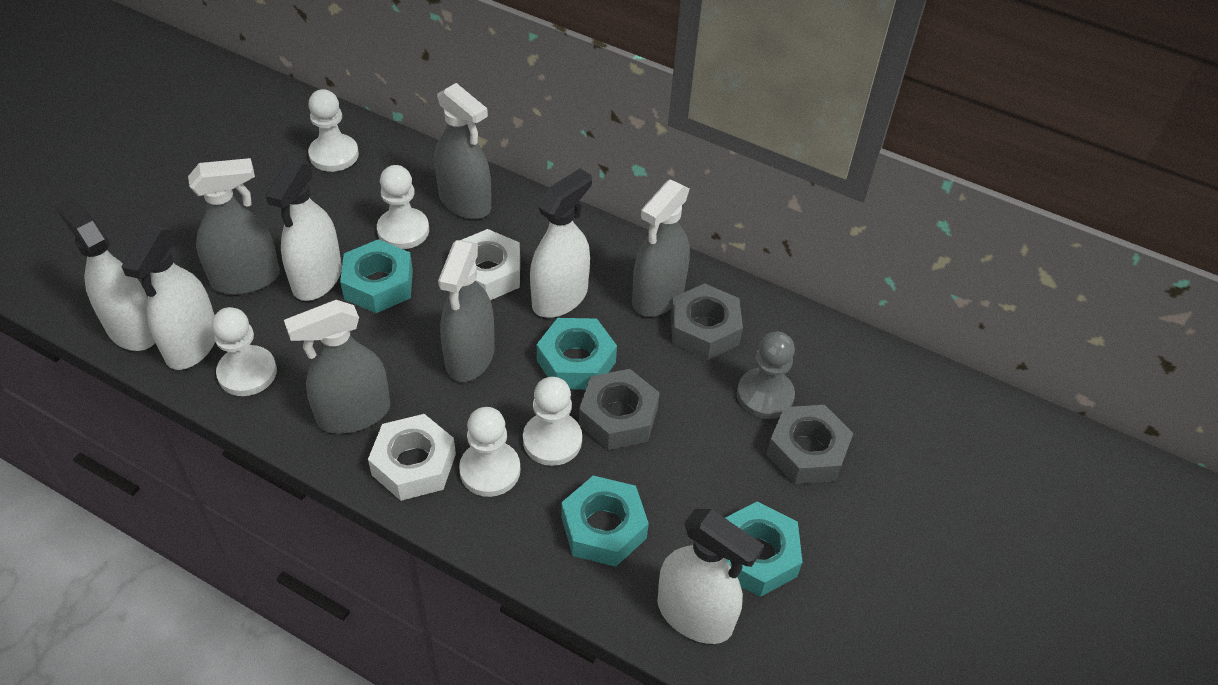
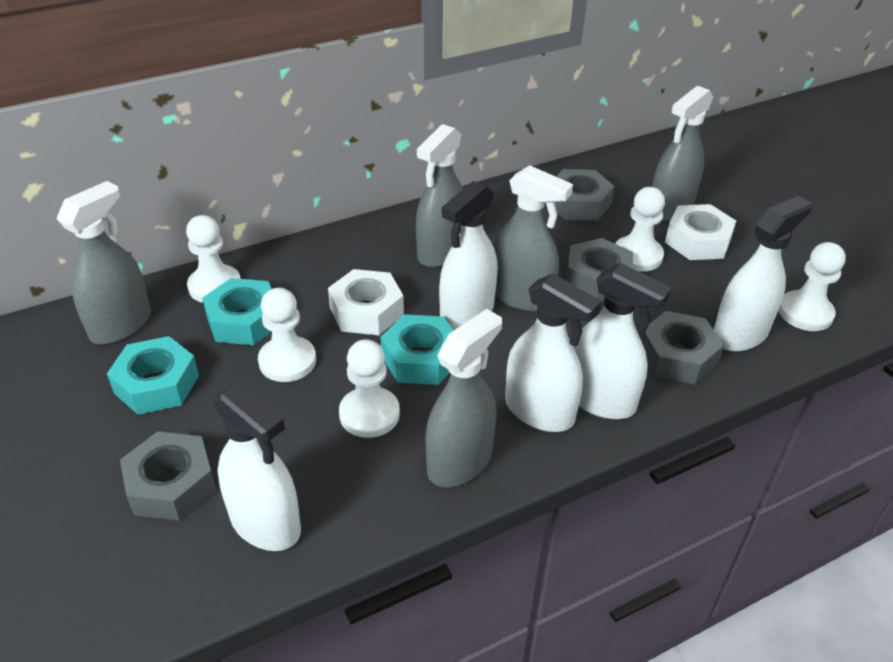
grey nut: [579,369,660,450] [671,283,743,360] [766,405,853,484] = 3 -> [120,431,216,521] [554,169,614,221] [566,238,633,301] [640,311,724,384] = 4
grey pawn: [737,332,795,419] = 1 -> none = 0
turquoise nut: [340,239,413,313] [537,318,617,390] [561,476,649,567] [725,501,803,597] = 4 -> [107,336,199,415] [202,278,272,345] [380,314,454,385] = 3

